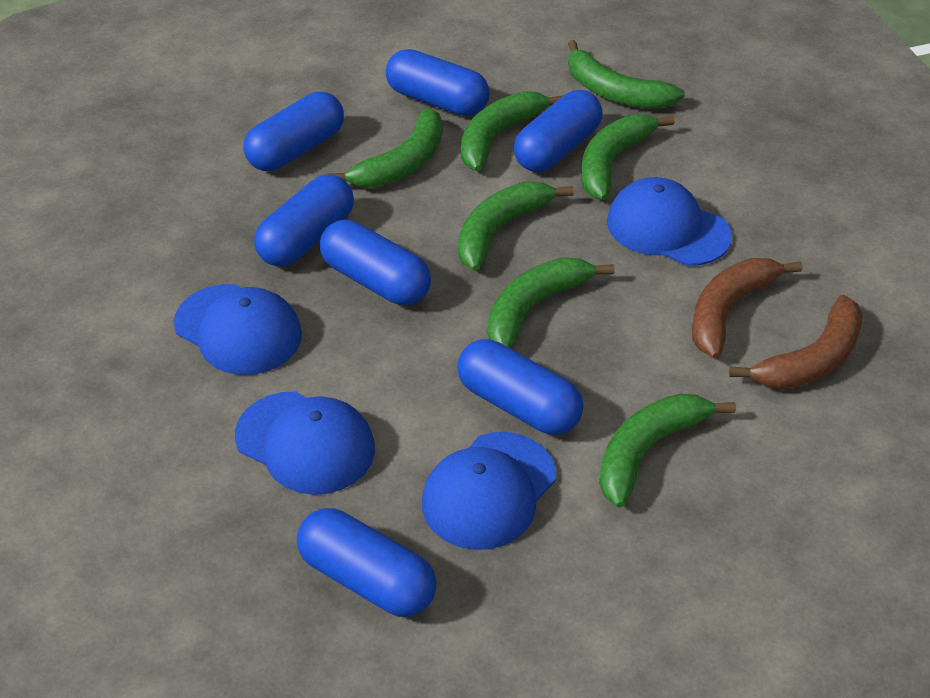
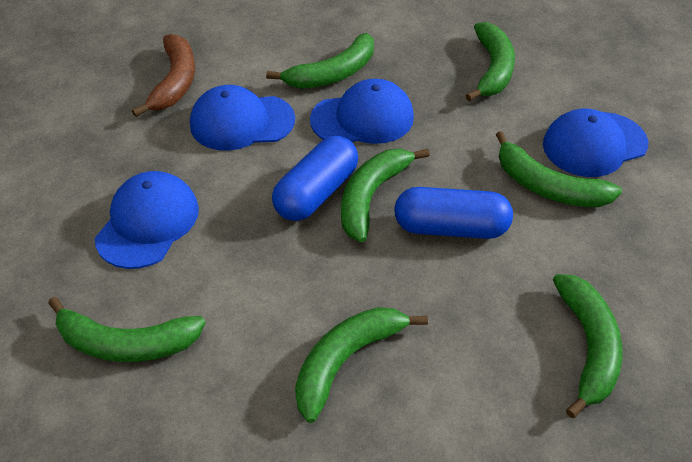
blue capsule: [243,92,344,171] [254,175,354,267] [297,508,437,617] [320,220,431,306] [386,49,489,116] [457,339,583,435] [514,90,603,172] = 7 -> [272,136,358,221] [394,187,513,239] = 2
brown banana: [692,258,802,358] [729,295,863,389] = 2 -> [132,34,195,117] = 1

